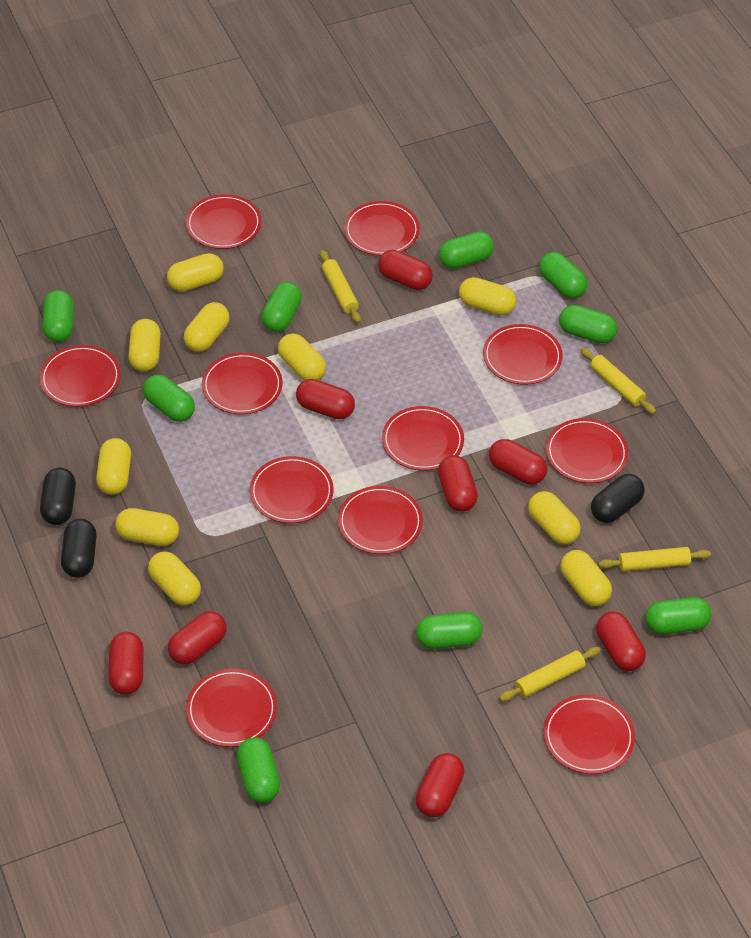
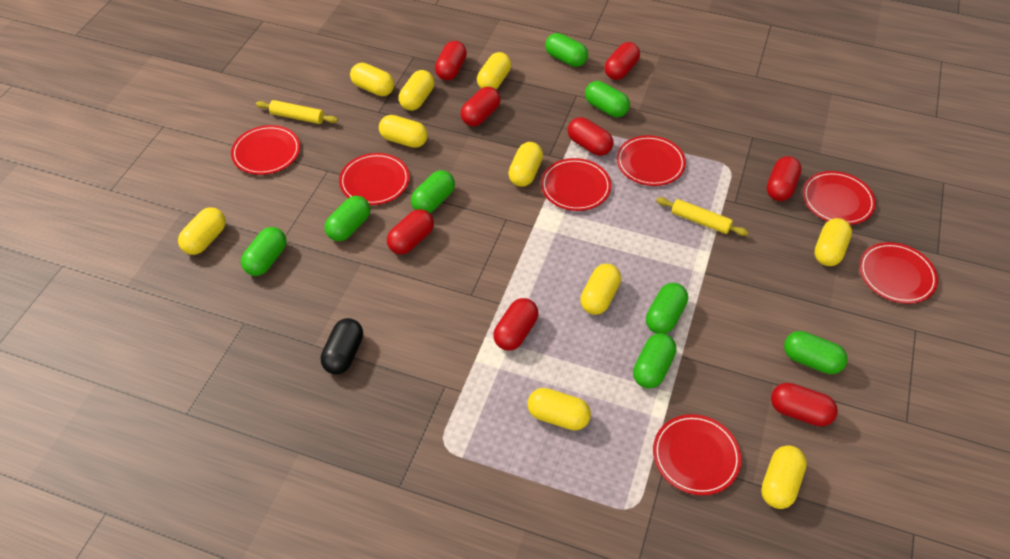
black capsule: [40,467,76,525] [61,519,97,578] [591,474,645,523] = 3 -> [321,318,363,375] = 1
green capsule: [43,290,74,342] [143,375,195,422] [237,737,280,803] [261,282,302,332] [416,612,483,649] [439,231,494,269] [539,252,587,298] [559,305,617,343] [645,597,711,635] = 9 -> [241,227,286,276] [325,196,370,241] [411,170,455,213] [545,33,588,67] [585,81,630,117] [633,333,676,389] [646,283,688,334] [784,331,848,374] = 8
red plate: [40,345,121,407] [186,194,262,249] [186,669,277,747] [202,352,283,414] [250,456,334,523] [338,486,423,554] [344,201,420,256] [382,406,464,471] [483,324,563,385] [544,695,635,774] [546,418,628,483] = 11 -> [231,125,300,175] [339,153,410,205] [541,158,611,211] [617,135,686,186] [653,414,742,495] [802,171,876,225] [859,242,938,304] = 7
yellow rolling pin: [320,250,361,323] [499,647,601,702] [581,347,656,414] [598,547,711,571] = 4 -> [256,100,338,124] [656,197,749,236] = 2

